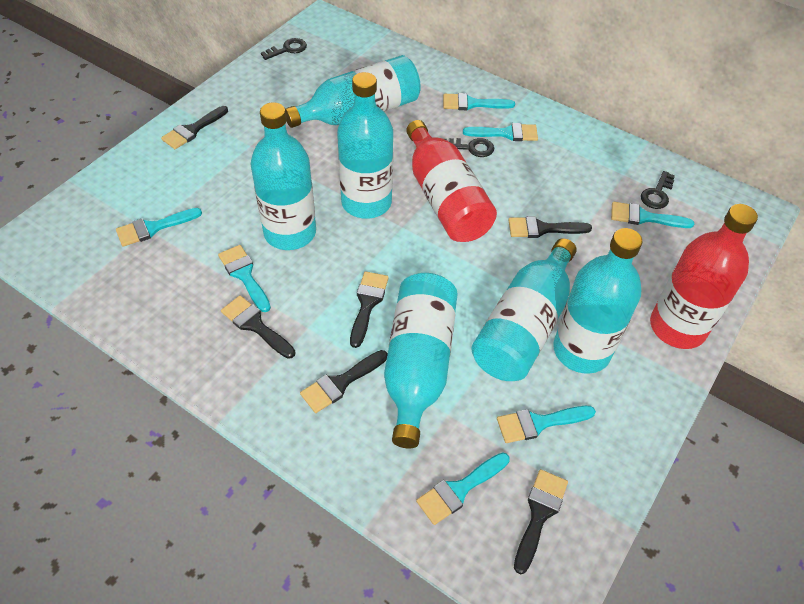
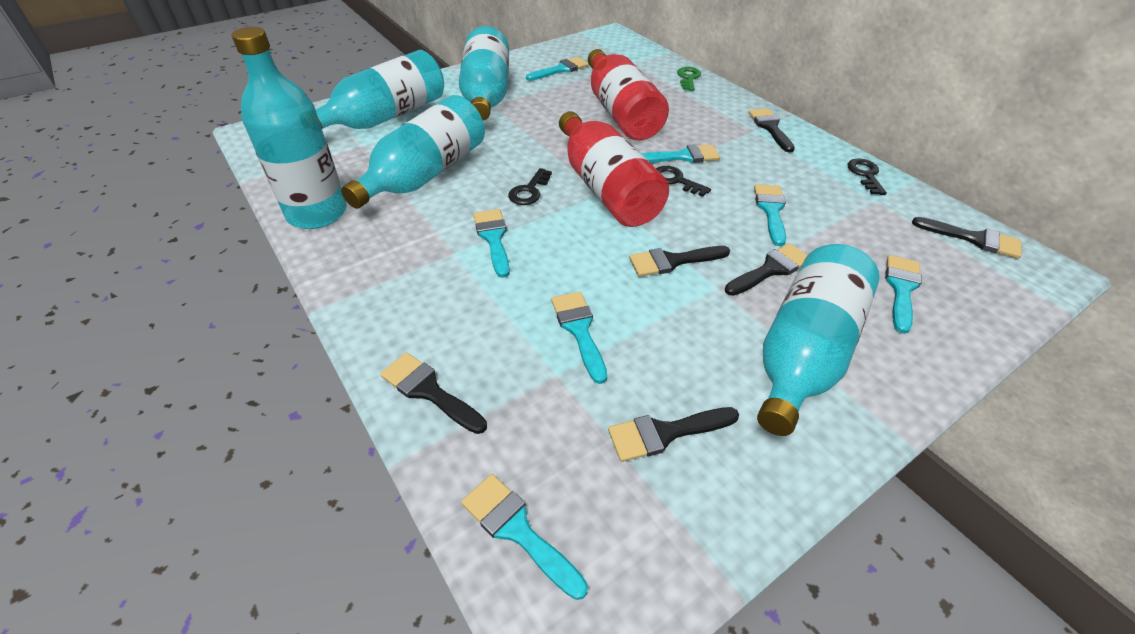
green key: none = 0 -> [677,67,701,91] = 1
turquoise bottle: [251,102,316,250] [285,55,421,128] [337,72,393,219] [384,273,458,449] [471,238,577,381] [553,228,642,374] = 6 -> [232,27,347,229] [315,50,444,129] [341,95,485,209] [459,26,509,121] [757,244,880,436] = 5

